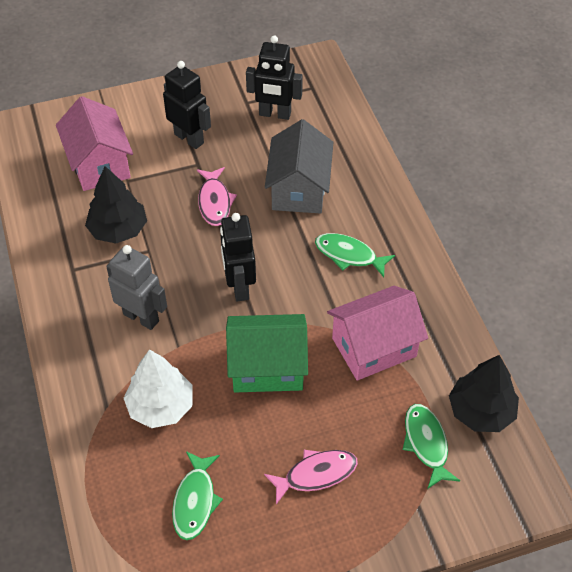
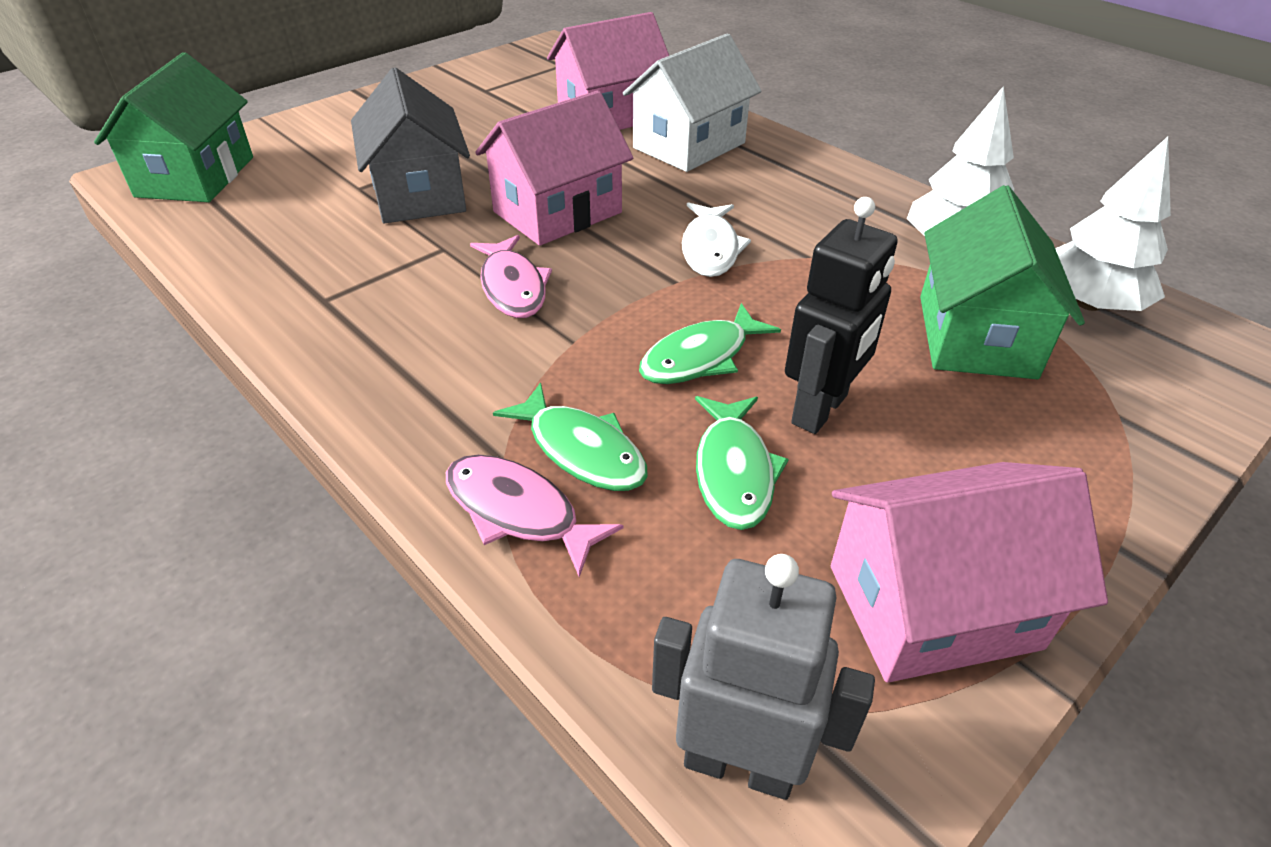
black robot: [163,61,211,149] [220,213,256,301] [246,35,303,120] = 3 -> [785,197,898,434] = 1
black tree: [85,166,147,244] [449,355,519,432] = 2 -> none = 0
green house: [226,314,308,392] = 1 -> [94,52,253,202] [920,185,1085,379] = 2
pink house: [56,96,133,191] [327,286,428,381] = 2 -> [475,91,633,246] [547,12,669,130] [831,462,1108,683] = 3
white fish: none = 0 -> [682,202,751,277] = 1
white house: none = 0 -> [623,33,761,172] = 1
white tree: [124,349,193,428] = 1 -> [907,86,1014,236] [1055,137,1171,311] = 2

